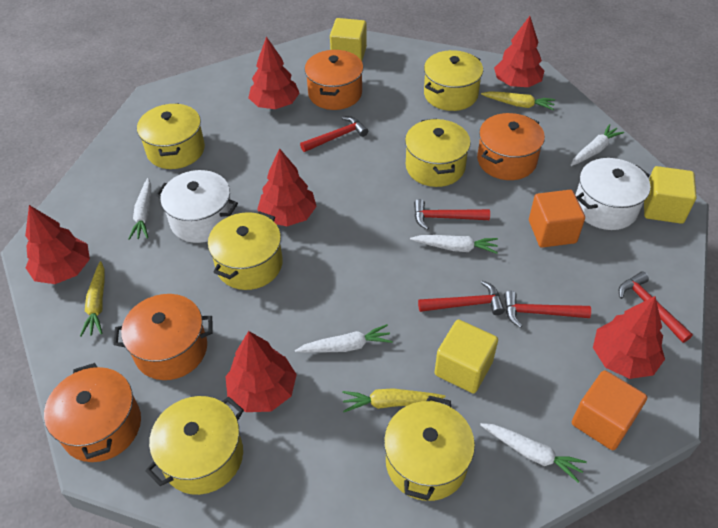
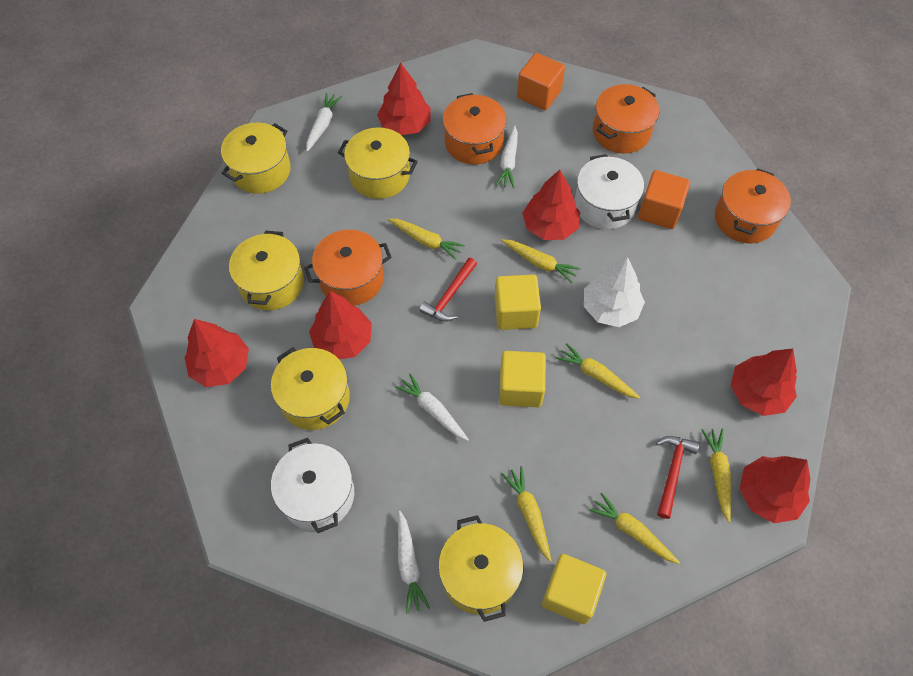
red hammer: [300,116,368,152] [414,199,490,230] [418,280,505,315] [504,291,591,328] [619,271,693,343] = 5 -> [419,258,477,322] [656,436,700,519] = 2
white carrot: [128,178,151,240] [295,324,393,353] [410,235,498,254] [480,423,587,483] [570,124,624,166] = 5 -> [306,93,342,152] [395,373,469,441] [398,511,430,614] [496,125,518,188] = 4
white tree: none = 0 -> [584,257,645,327] = 1
yellow carrot: [80,261,104,337] [342,388,445,412] [481,91,555,110] = 3 -> [388,218,465,260] [501,239,581,283] [502,466,551,561] [556,343,640,399] [589,492,680,564] [702,428,731,523] = 6
yellow pot: [137,103,205,169] [145,396,244,495] [208,211,283,290] [384,395,475,501] [405,119,471,187] [424,50,483,111] = 6 -> [221,123,291,194] [229,231,304,310] [271,347,350,430] [338,127,418,199] [438,515,523,622] = 5

